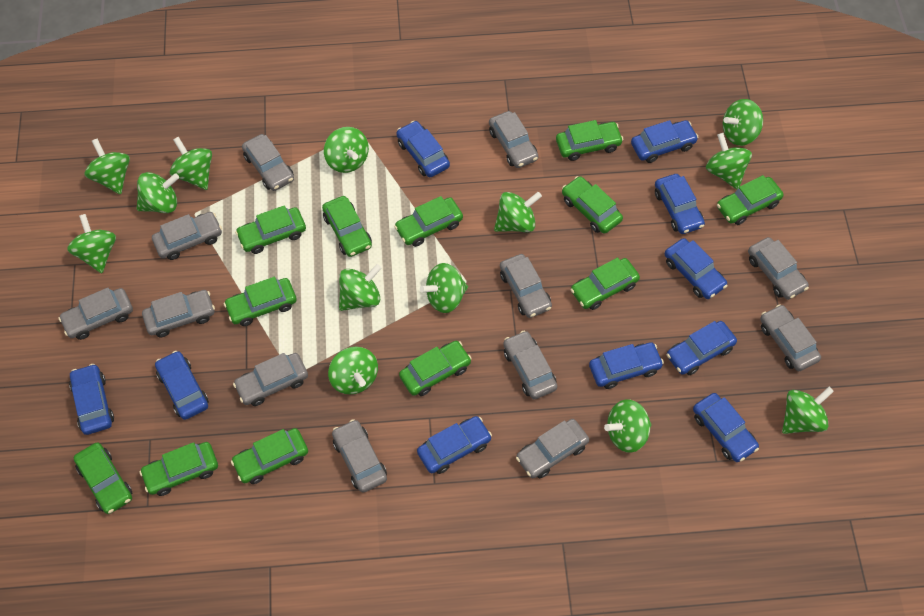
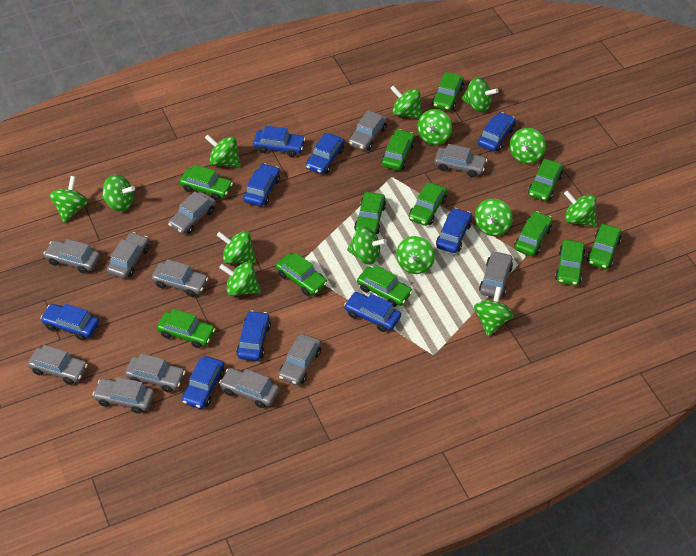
blue car: [69,364,114,435] [155,351,209,420] [396,121,450,177] [417,416,492,474] [589,342,664,389] [631,120,698,163] [655,174,705,234] [665,238,728,299] [667,321,737,375] [693,393,759,462] = 10 -> [40,304,99,340] [182,356,224,409] [236,310,271,361] [244,163,280,206] [253,126,305,157] [306,133,345,174] [344,292,401,332] [436,208,472,253] [478,112,516,152] = 9
green spinning top: [67,214,116,273] [85,138,130,194] [137,172,179,213] [170,137,212,190] [324,127,369,173] [328,347,378,394] [339,264,381,311] [420,263,468,313] [494,192,542,232] [604,399,652,453] [706,133,752,189] [723,99,763,146] [782,387,834,434] = 13 -> [50,176,88,223] [102,175,135,211] [205,135,241,167] [217,231,256,264] [219,262,261,296] [347,226,387,265] [390,85,422,119] [396,236,435,274] [418,109,452,145] [462,77,499,112] [474,287,514,336] [475,199,513,236] [510,128,546,164] [564,191,597,227] = 14

